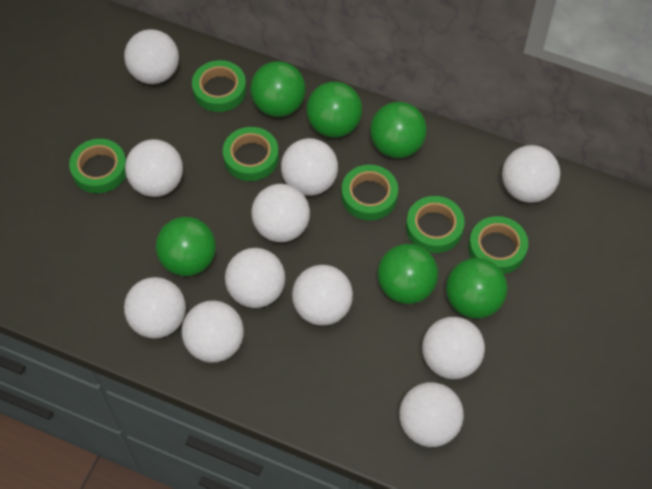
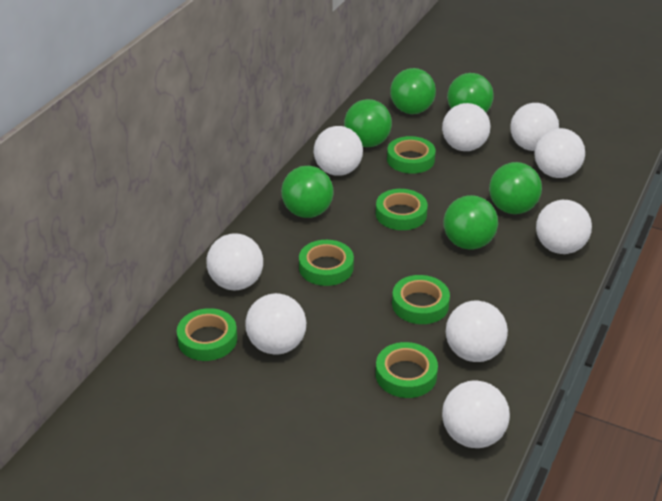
white ball: [124,29,179,84] [124,277,186,338] [125,139,183,197] [181,301,244,363] [225,248,285,308] [251,184,310,242] [281,138,338,196] [292,265,353,326] [399,382,464,447] [422,317,485,379] [502,145,560,203] = 11 -> [206,233,263,290] [245,293,306,355] [314,126,363,176] [442,103,491,151] [442,380,510,448] [446,301,508,362] [510,103,559,151] [534,128,585,178] [536,200,592,254] = 9

